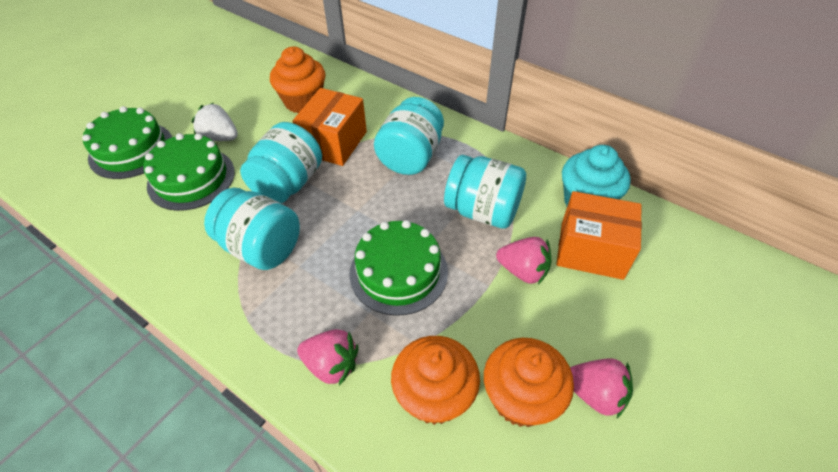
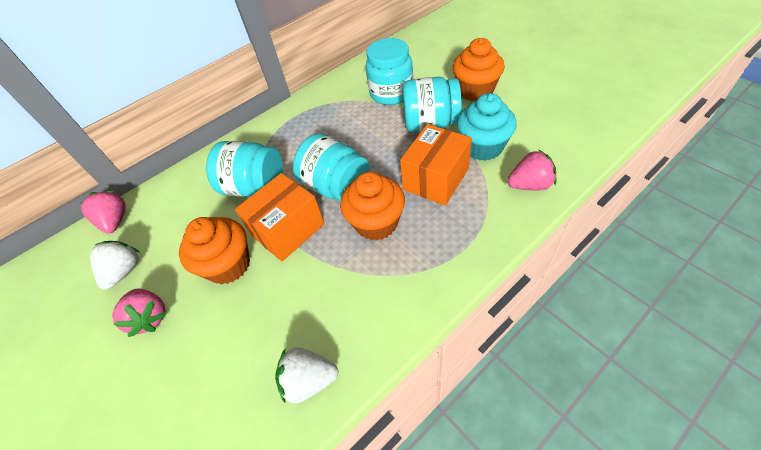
green cake: [82,106,172,179] [143,133,235,211] [350,220,448,316] = 3 -> none = 0
white strawberry: [192,103,238,141] = 1 -> [90,241,139,289] [275,347,339,403] = 2

